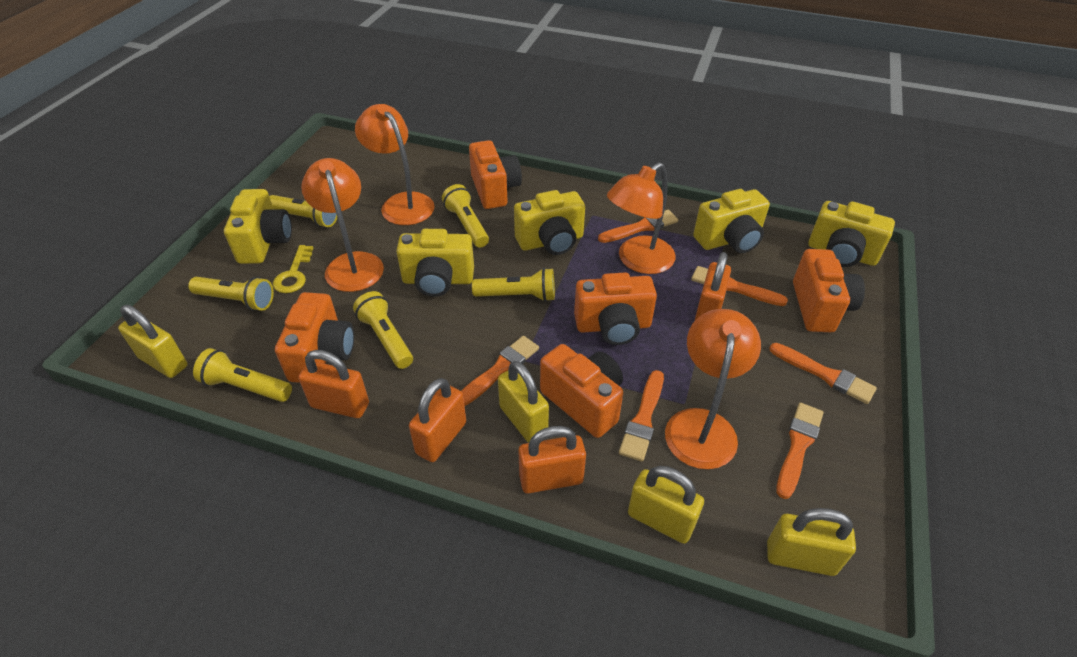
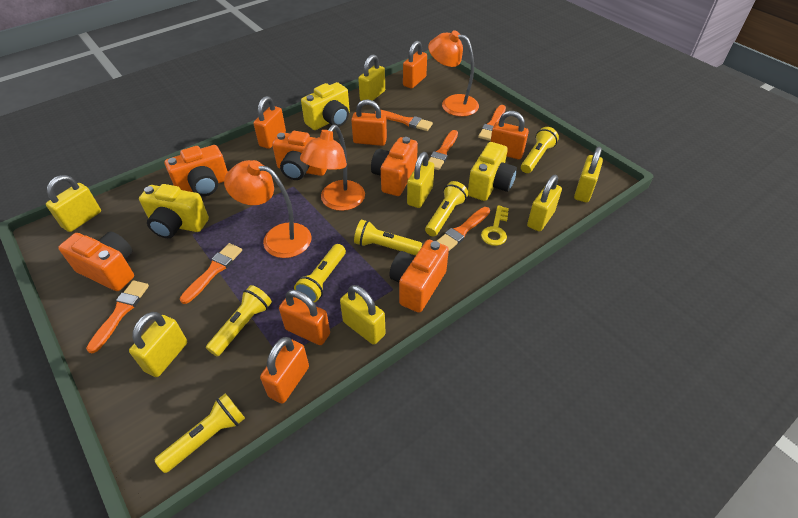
orange lamp: [301,158,384,292] [355,104,435,225] [607,162,676,274] [665,309,761,469] = 4 -> [224,160,311,258] [300,125,365,211] [428,30,479,116] = 3
orange padlock: [298,350,369,418] [409,378,466,462] [518,426,586,494] [695,252,731,320] = 4 -> [253,96,286,149] [260,337,309,404] [279,290,330,345] [351,99,387,146] [403,41,427,89] [490,111,529,160] = 6
yellow camera: [224,189,292,264] [396,229,474,297] [514,190,585,255] [693,189,770,253] [808,201,895,267] = 5 -> [139,184,209,238] [301,82,350,130] [468,142,517,201] = 3
yellow padlock: [118,305,188,378] [498,361,549,443] [628,466,704,544] [767,508,856,576] = 4 -> [46,175,101,232] [129,312,187,377] [340,285,386,345] [358,54,385,101] [407,152,434,208] [527,175,562,232] [574,147,603,203] = 7

